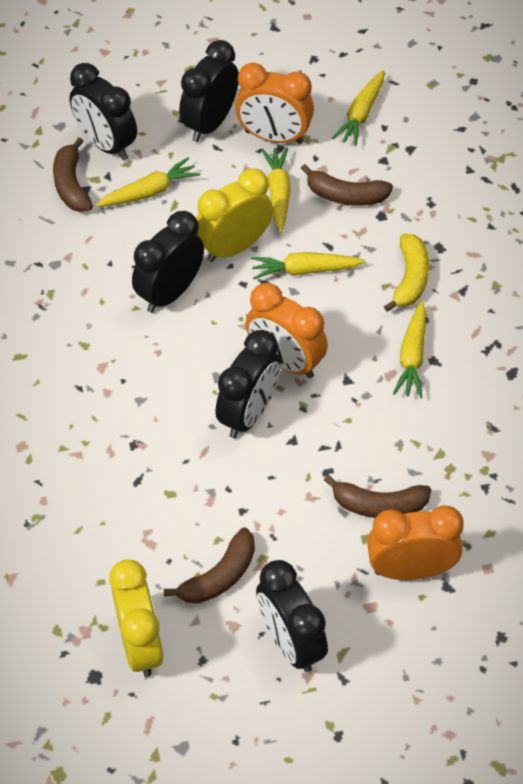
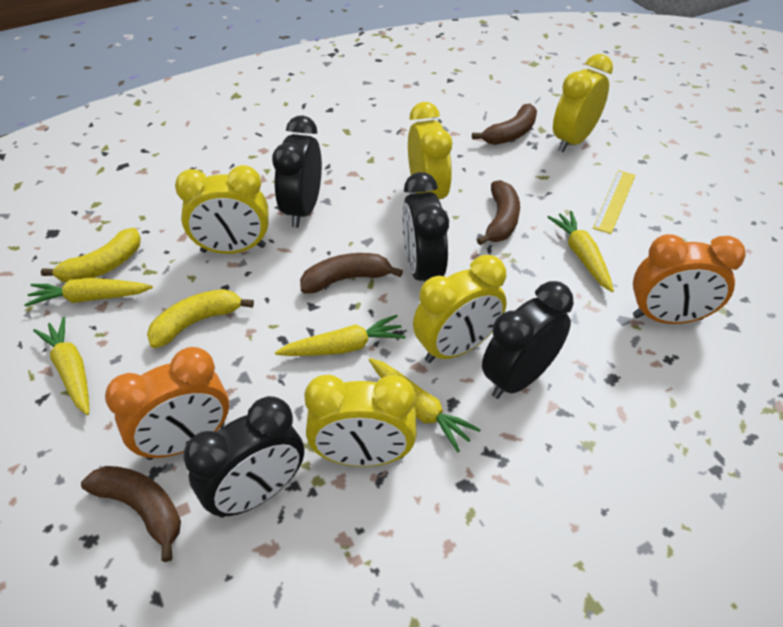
black clock: [69,63,137,160] [132,211,204,313] [179,40,239,142] [215,330,281,438] [256,560,328,672] = 5 -> [183,396,304,518] [272,115,322,228] [402,172,449,283] [482,281,574,399] = 4
orange clock: [235,63,314,144] [246,283,328,378] [367,505,464,580] = 3 -> [105,347,229,460] [633,234,746,324] = 2
yellow banana: [384,233,429,312] = 1 -> [41,228,141,282] [147,289,254,348] = 2
yellow clock: [109,560,164,677] [196,168,273,262] = 2 -> [175,165,269,254] [304,375,416,467] [408,102,452,199] [413,255,507,363] [553,54,613,152] = 5
yellow ruler: none = 0 -> [593,170,635,234] = 1

